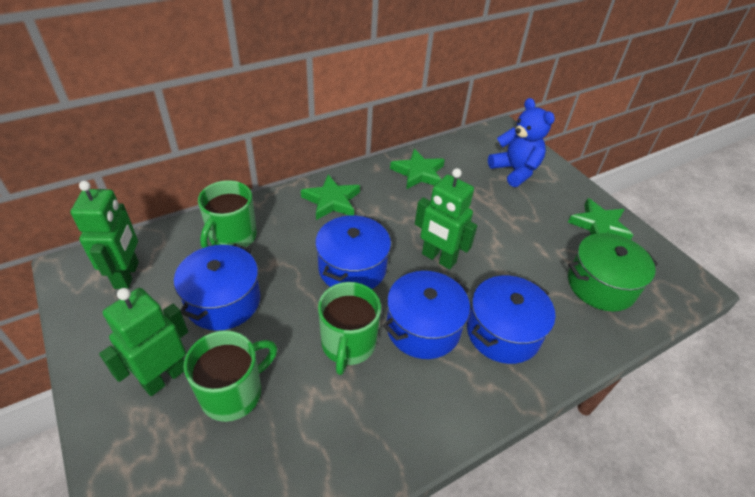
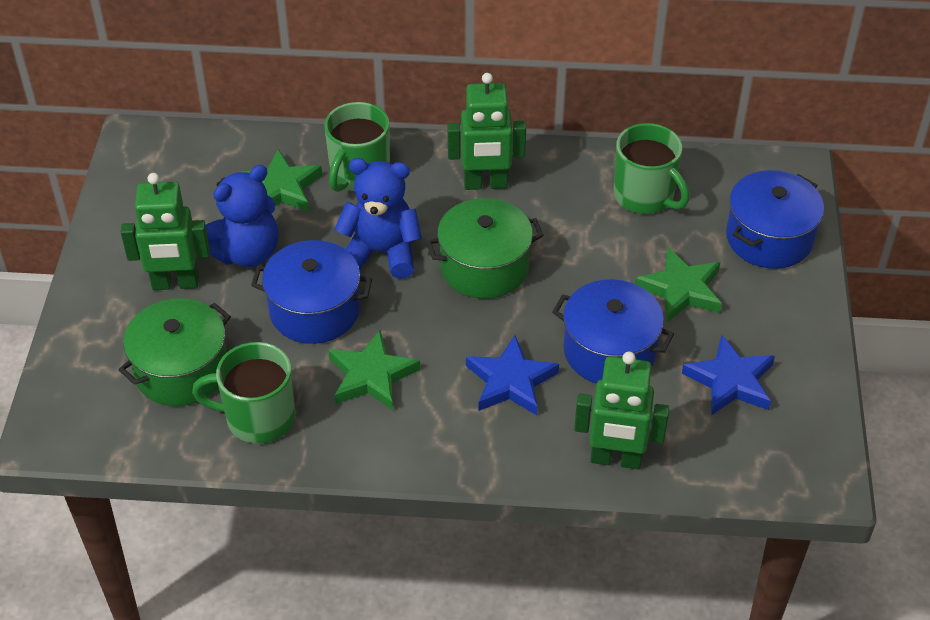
blue pot: [174,244,260,331] [315,216,391,289] [383,271,470,359] [467,275,556,364] = 4 -> [251,240,372,344] [552,279,674,383] [726,170,824,269] = 3
blue star: none = 0 -> [466,335,559,415] [682,334,775,415] = 2
blue teddy bear: [488,98,555,187] = 1 -> [206,165,278,267] [334,158,422,279] = 2
green pot: [568,233,658,312] = 1 -> [119,298,231,406] [426,198,544,299] = 2

